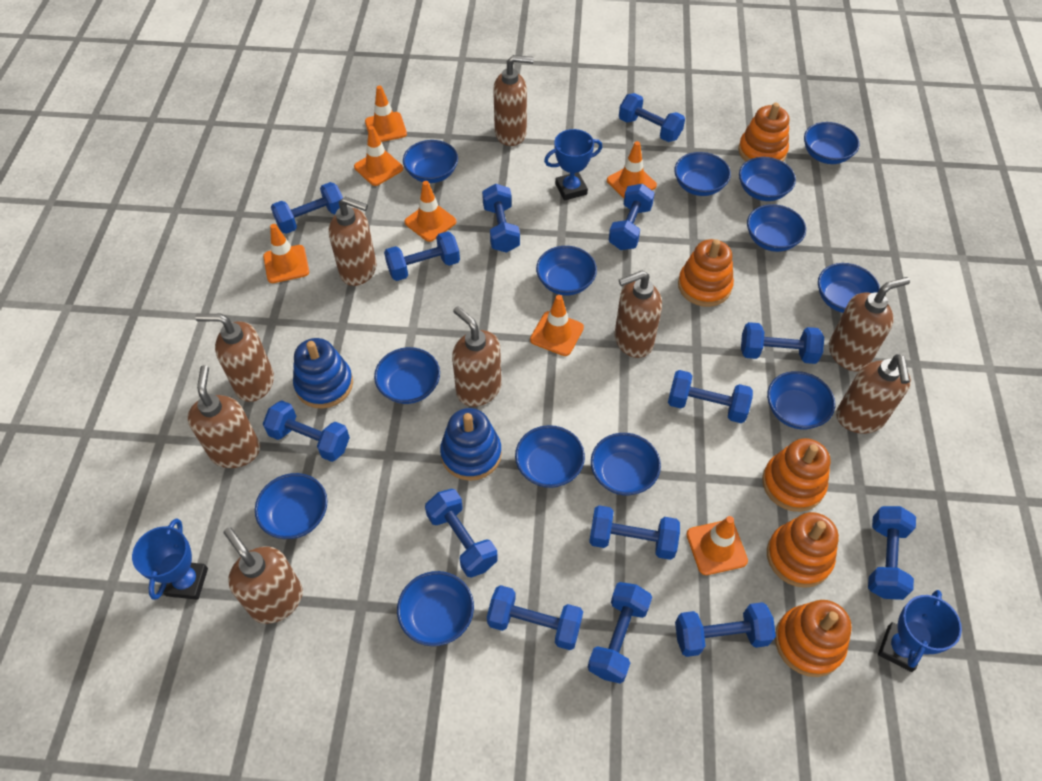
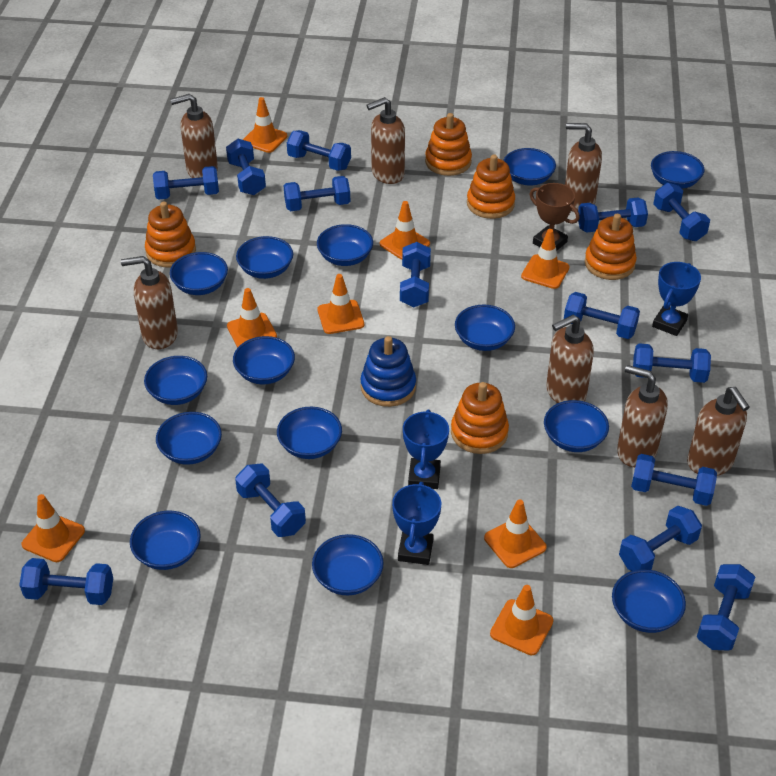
blue bowl: [255,473,328,539] [374,347,440,404] [397,571,474,646] [403,140,458,183] [515,425,585,488] [536,246,597,295] [591,433,661,495] [674,152,731,196] [739,157,796,201] [747,204,806,252] [767,371,835,429] [804,122,860,164] [818,263,880,313] = 13 -> [130,511,201,570] [144,356,207,405] [156,412,222,465] [170,252,228,295] [233,336,295,384] [236,236,293,279] [277,407,342,459] [312,534,384,595] [317,224,373,266] [455,305,515,351] [503,148,556,186] [544,400,609,452] [612,569,686,633] [651,151,705,189] = 14
blue stacking toy: [293,338,353,409] [440,408,502,481] = 2 -> [361,336,416,407] = 1
brown soap dispenser: [187,365,260,468] [195,314,274,402] [223,527,303,624] [329,197,376,286] [452,306,501,407] [493,55,534,146] [615,270,662,358] [829,277,910,371] [836,354,911,434] = 9 -> [121,256,178,349] [170,94,218,178] [367,97,405,184] [546,315,594,403] [565,123,602,212] [617,365,668,467] [687,387,750,476] = 7
brown trophy: none = 0 -> [530,183,579,251] = 1
orange traffic cone: [263,224,309,283] [354,126,403,186] [365,85,407,142] [404,181,456,242] [530,295,584,356] [607,141,657,198] [686,516,748,575] = 7 -> [21,494,85,562] [227,288,277,348] [243,97,287,153] [318,274,364,334] [380,201,430,260] [484,499,547,568] [490,585,553,655] [521,229,570,289] = 8

